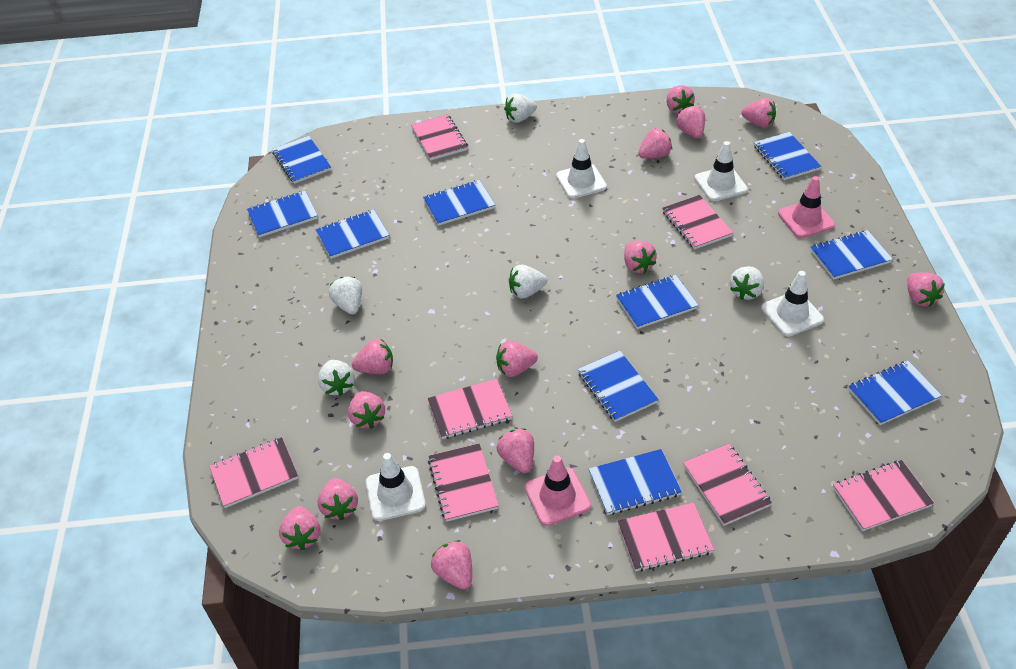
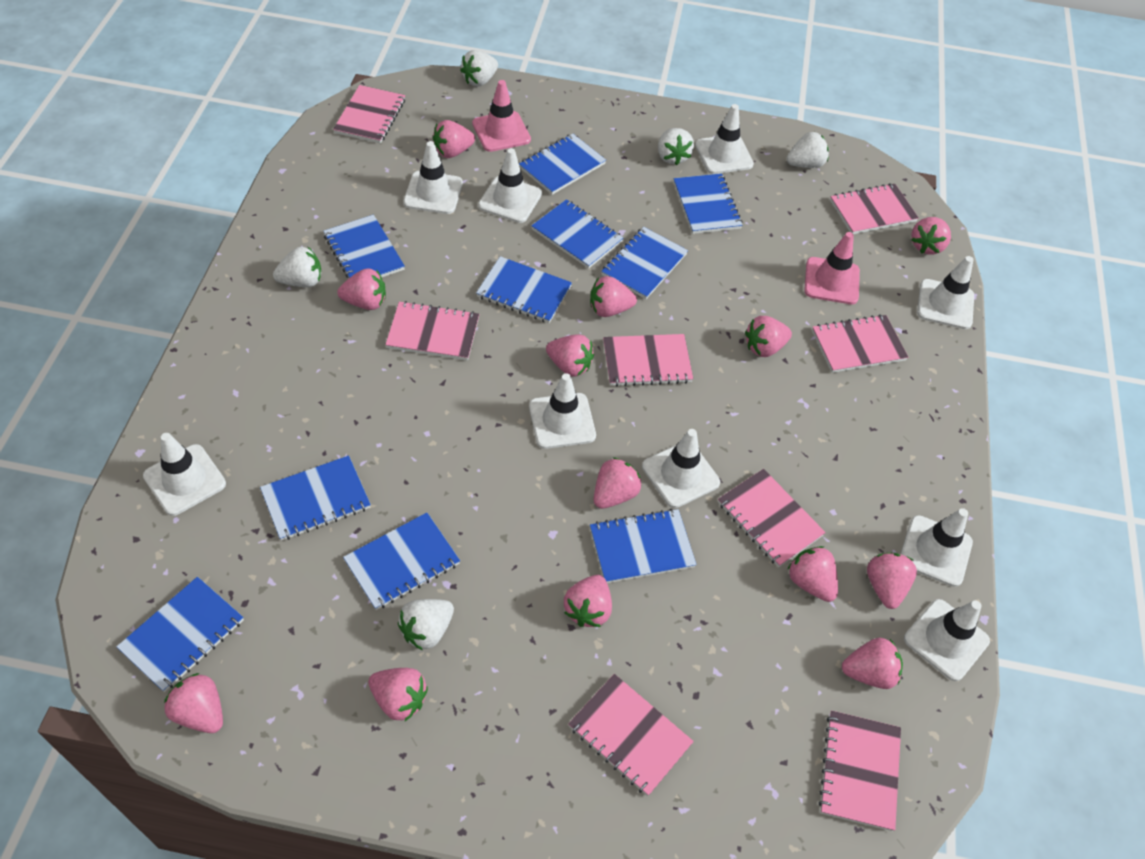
white traffic cone: [366,453,426,521] [556,139,607,199] [694,141,748,201] [761,271,824,337] = 4 -> [143,433,226,516] [404,141,463,214] [478,148,542,223] [529,373,596,449] [642,429,720,508] [695,104,754,174] [901,508,973,587] [904,599,990,681] [917,256,974,329] = 9

